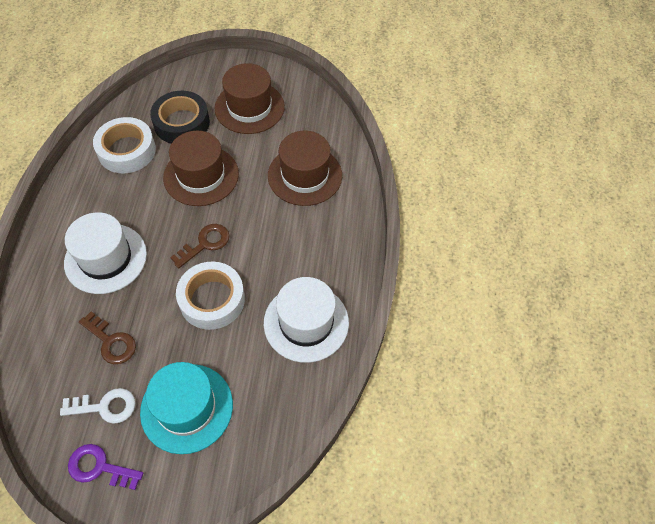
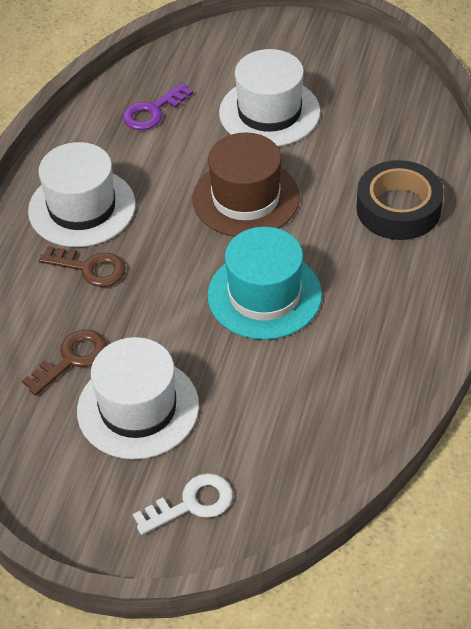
brown hat: [163,131,239,206] [214,63,285,134] [268,131,342,206] = 3 -> [192,132,300,237] = 1
white hat: [64,212,147,294] [264,277,349,363] = 2 -> [28,142,136,247] [77,337,199,460] [219,49,320,146] = 3
white tape: [93,117,156,173] [176,262,245,330] = 2 -> none = 0

